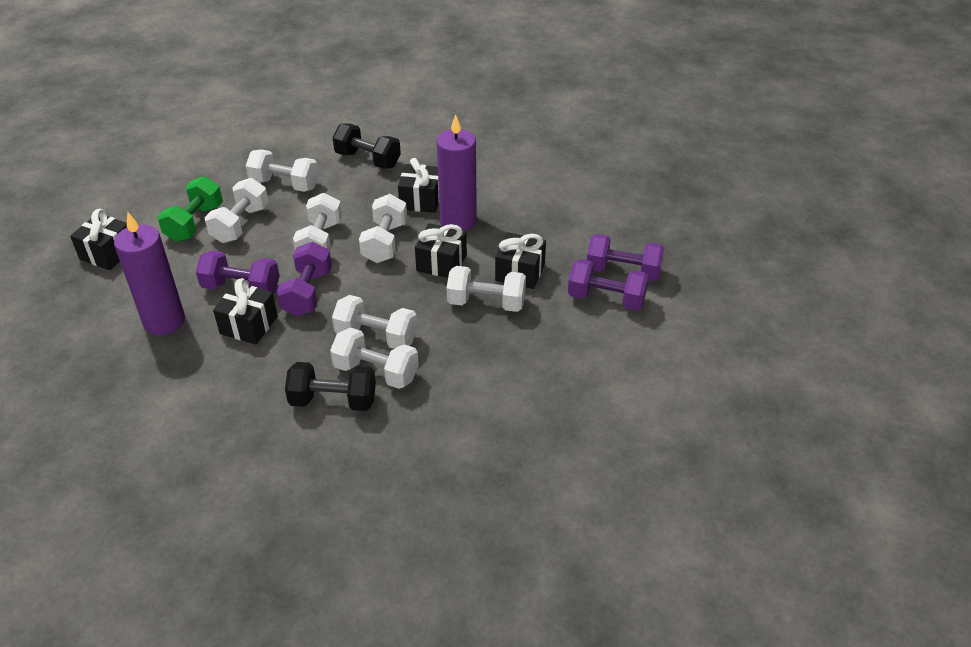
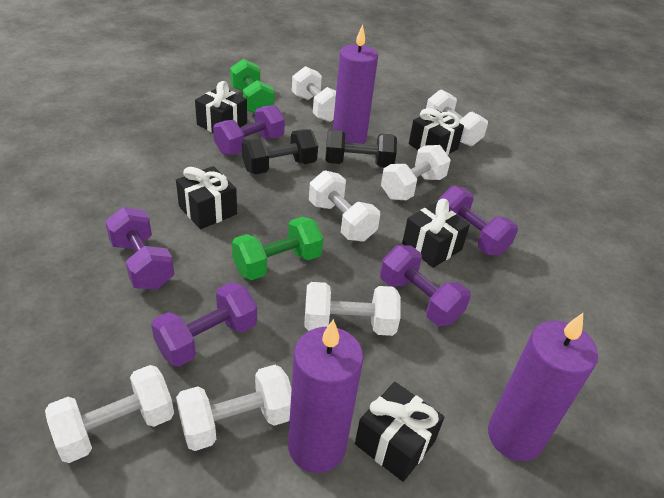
green dumbbell: [157,176,223,242] = 1 -> [230,59,274,113] [232,216,323,280] = 2
purple candle: [114,212,185,335] [437,114,477,231] = 2 -> [288,319,364,473] [333,25,378,144] [488,313,598,461] = 3
purple dumbbell: [196,251,280,293] [277,242,332,316] [568,259,649,311] [587,234,664,281] = 4 -> [105,207,174,289] [151,282,257,366] [213,105,285,155] [380,245,471,326] [439,186,518,255] = 5

